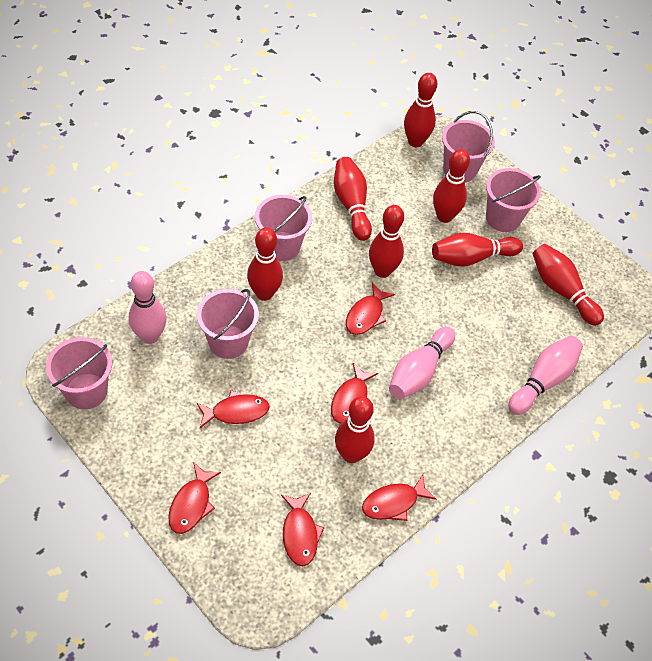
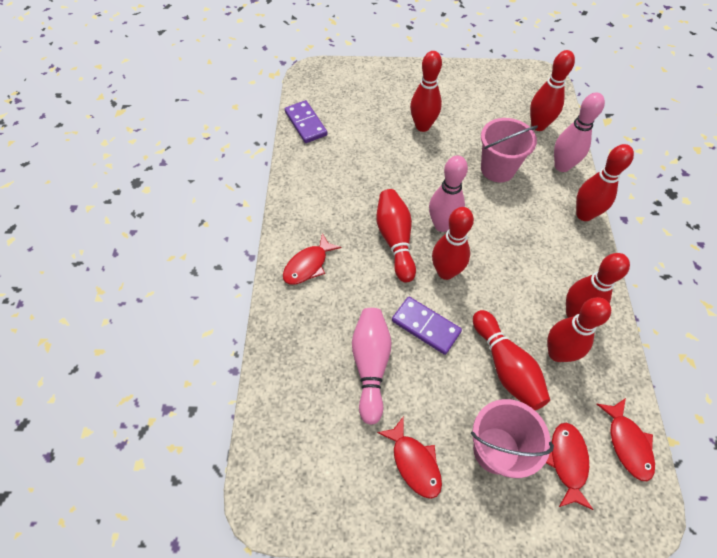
pink bucket: [46,337,112,410] [197,289,259,359] [255,195,312,261] [442,111,495,182] [486,168,541,232] = 5 -> [471,399,554,478] [481,118,538,182] = 2
purple domino: none = 0 -> [285,100,327,143] [392,297,462,355] = 2
red fish: [168,462,221,534] [196,390,270,428] [281,493,324,566] [331,363,378,424] [346,282,395,335] [362,474,436,521] = 6 -> [283,233,341,285] [377,416,442,499] [546,423,594,510] [597,398,655,481] = 4

